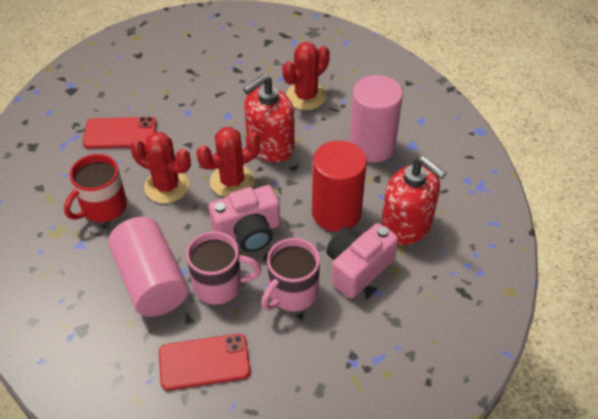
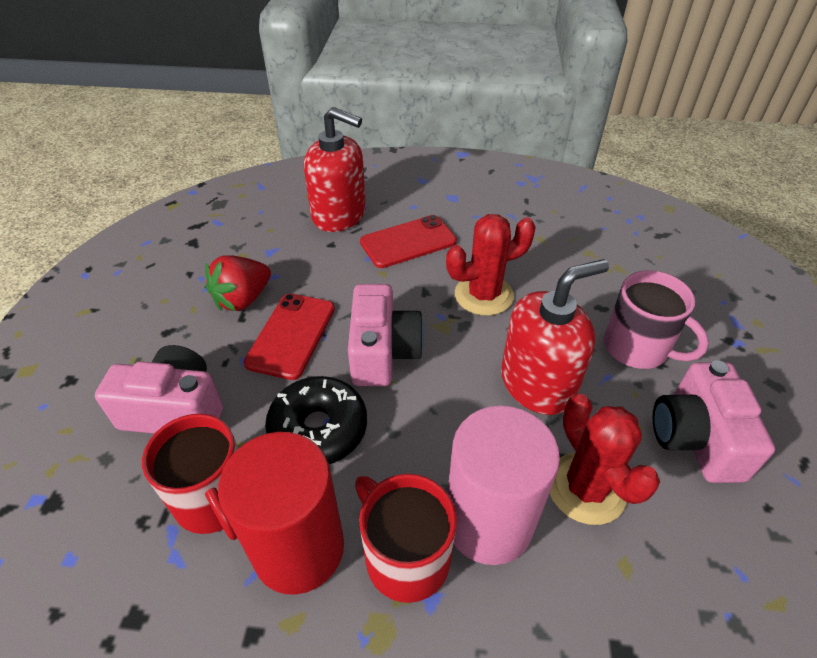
black donut: none = 0 -> [265,376,367,464] = 1
pink camera: [209,185,280,252] [326,223,398,299] = 2 -> [95,345,223,434] [348,284,424,386] [652,360,775,483] = 3
pink cylinder: [108,217,188,317] [349,75,403,163] = 2 -> [447,406,560,565] = 1
pink mug: [186,231,261,305] [261,238,320,311] = 2 -> [604,270,709,369] = 1
red cactus: [130,132,191,203] [196,127,260,198] [282,42,330,110] = 3 -> [446,214,536,316] [550,394,660,525] = 2
red mug: [64,154,127,222] = 1 -> [142,414,238,540] [355,474,457,603] = 2
red strawberry: none = 0 -> [205,255,271,311] = 1

